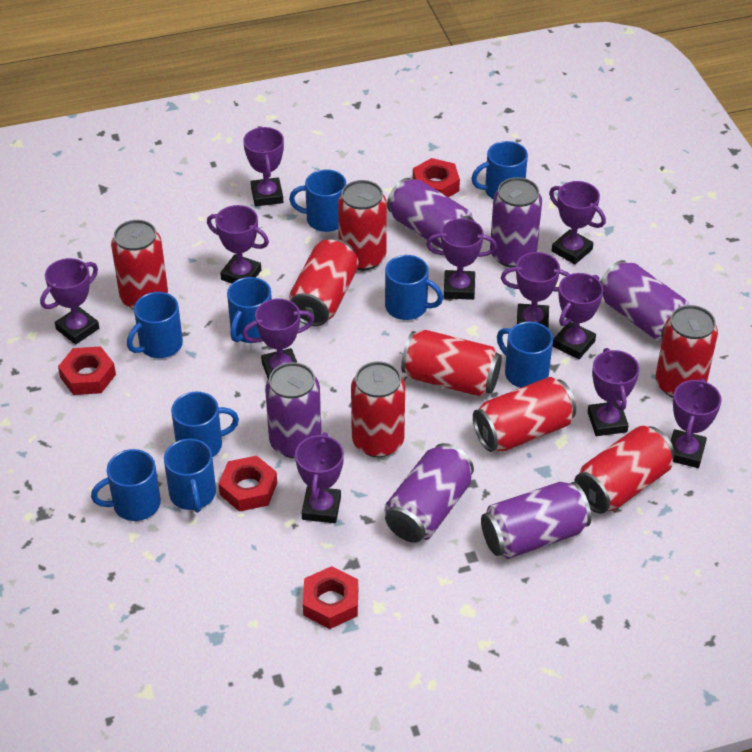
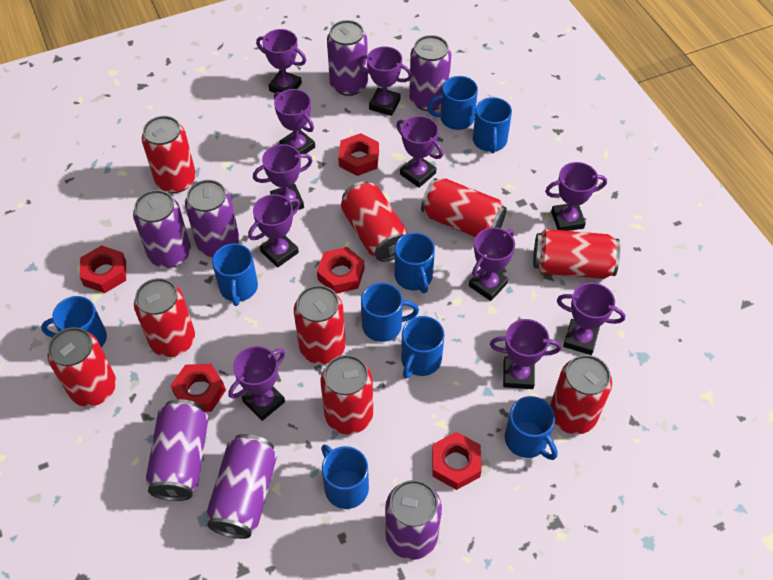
purple can: [265,362,322,458] [385,443,474,543] [387,178,474,250] [481,482,591,559] [490,177,542,268] [600,260,689,342] = 6 -> [133,190,191,268] [146,399,209,501] [185,180,239,257] [207,434,277,539] [327,20,368,96] [385,480,442,560] [409,35,451,111] = 7
red can: [111,220,168,310] [289,238,359,326] [338,180,387,271] [351,361,405,457] [401,330,502,397] [473,377,576,452] [574,426,675,514] [656,305,718,398] = 8 -> [47,327,116,407] [134,278,195,357] [142,116,196,193] [294,285,346,364] [320,355,373,435] [341,181,407,262] [421,178,507,237] [533,229,620,279] [550,355,612,434] = 9
red nut: [58,346,116,395] [219,456,277,512] [303,566,358,629] [413,158,460,197] = 4 -> [80,245,126,293] [170,364,226,412] [317,247,365,294] [338,133,379,176] [432,432,482,490] = 5

